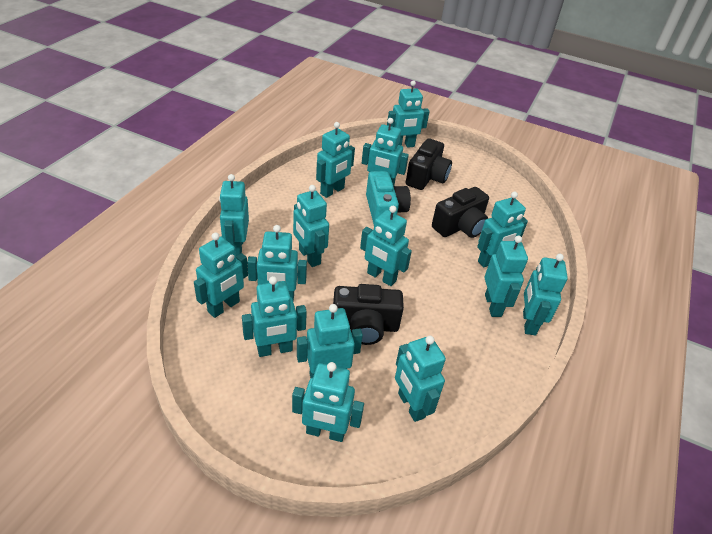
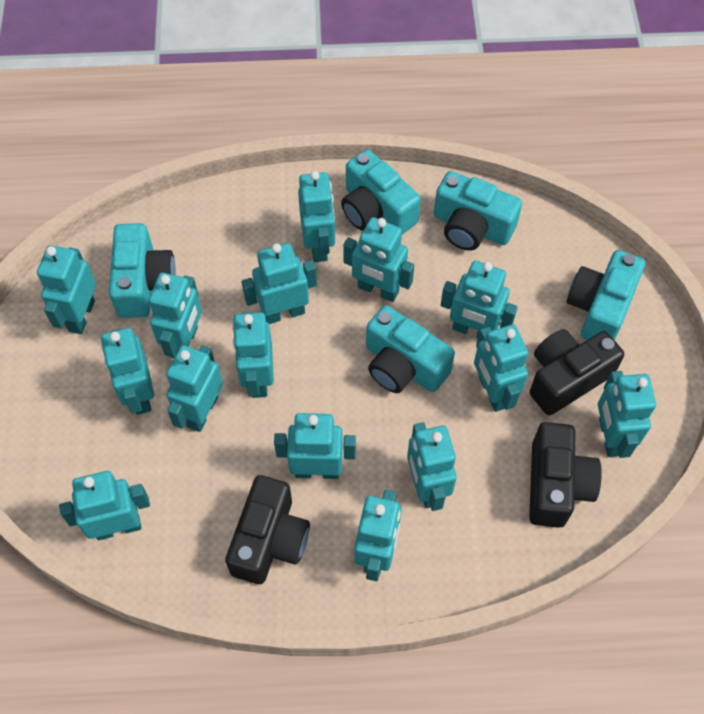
turquoise camera: [366,171,411,224] = 1 -> [109,223,176,318] [341,149,421,234] [366,305,455,393] [434,171,522,251] [567,250,645,340] = 5

